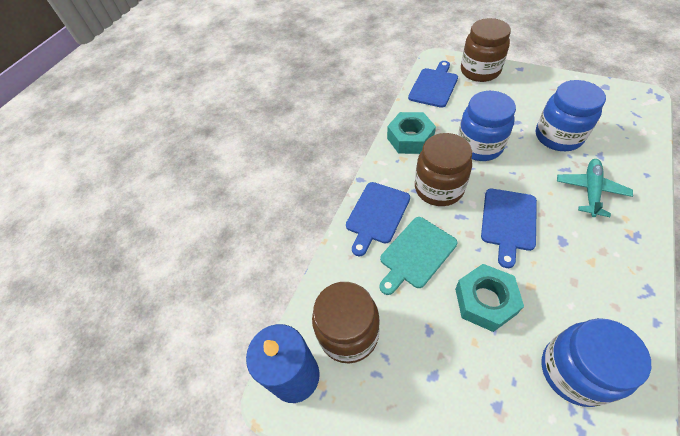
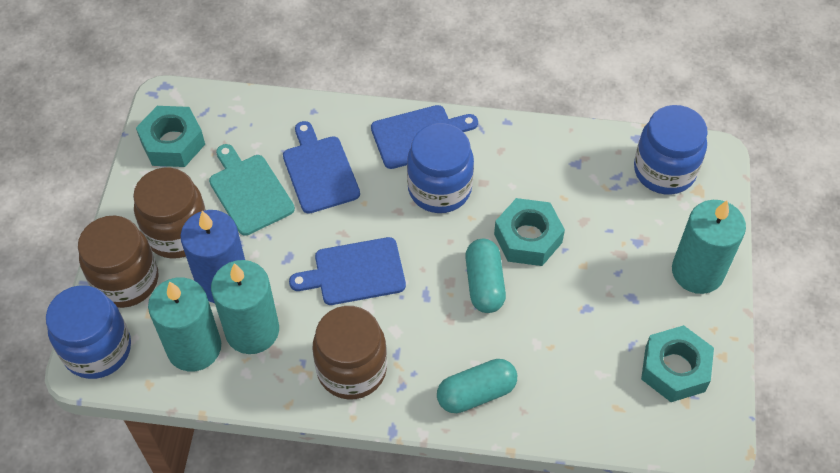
turquoise candle: none = 0 -> [148,277,221,372] [211,260,279,354] [672,200,746,294] = 3
turquoise capsule: none = 0 -> [437,359,517,413] [465,239,506,313] = 2
turquoise nut: [387,112,436,154] [455,264,524,332] = 2 -> [136,106,205,167] [494,198,565,266] [641,325,714,402] = 3
turquoise plane: [557,159,633,217] = 1 -> none = 0

